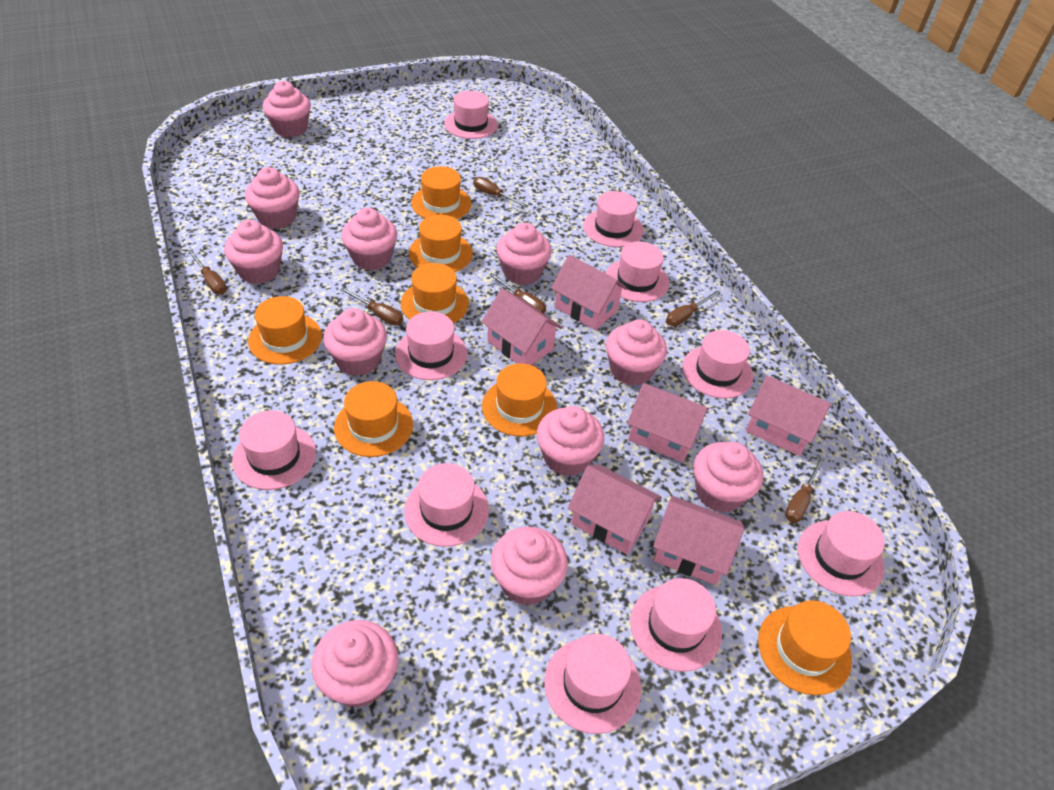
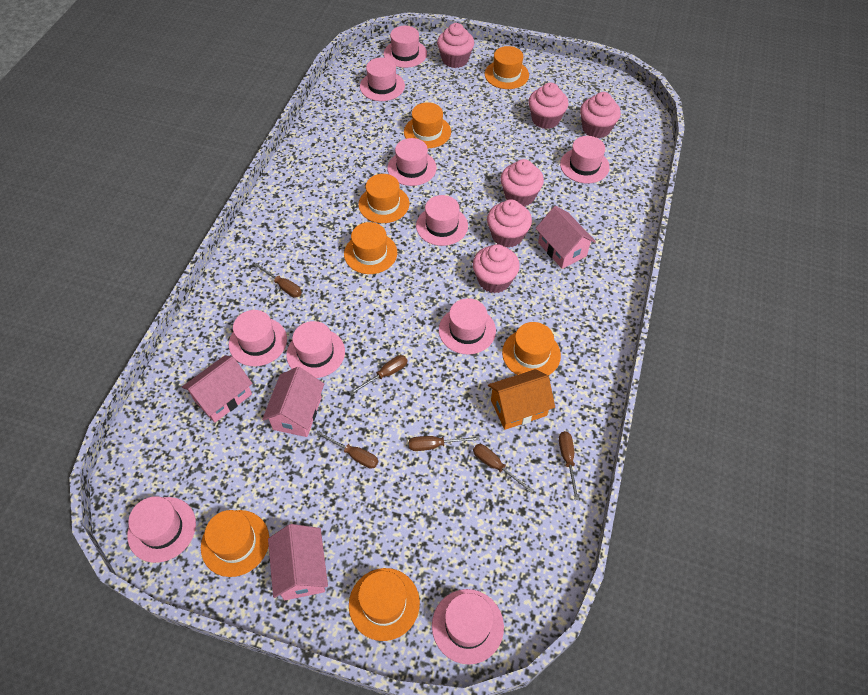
orange house: none = 0 -> [488,369,555,430] = 1
pink cupcake: [224,220,283,284] [245,167,300,229] [263,81,311,137] [311,620,398,708] [323,308,387,376] [341,208,397,271] [491,527,568,606] [496,223,552,285] [537,406,604,476] [606,320,667,386] [693,442,763,513] = 11 -> [437,23,474,68] [473,244,520,293] [487,199,532,248] [500,159,544,207] [528,82,568,129] [580,92,621,138] = 6
pink house: [482,288,563,365] [551,255,628,330] [568,464,662,554] [627,383,709,462] [653,496,744,585] [746,375,831,456] = 6 -> [182,355,253,423] [262,367,324,437] [268,524,328,600] [535,206,596,269] = 4

